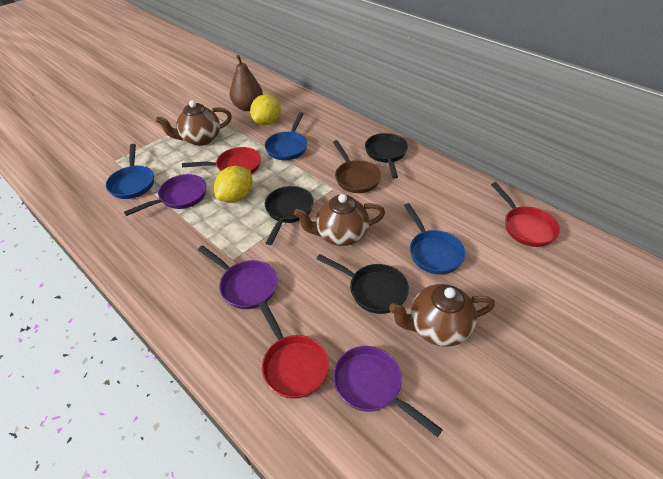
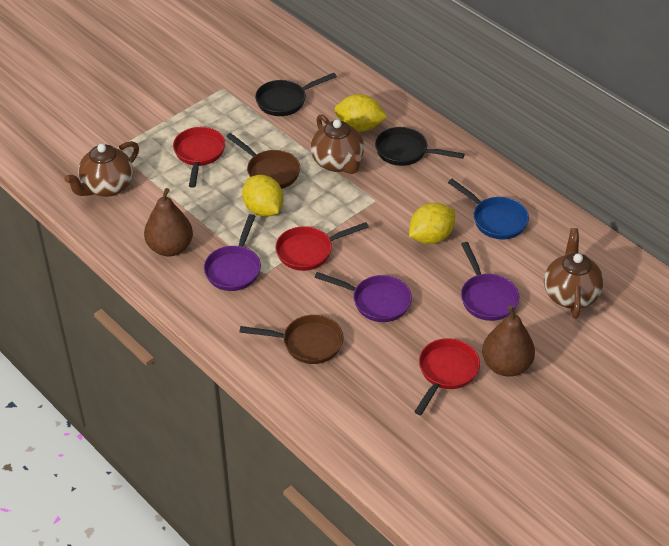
black pan: [265,186,314,245] [316,254,409,314] [365,133,408,179] = 3 -> [255,73,337,116] [375,127,464,166] = 2
blue pan: [106,144,154,199] [265,112,307,160] [404,203,465,274] = 3 -> [448,179,529,239] = 1
brown pan: [333,140,381,193] = 1 -> [226,133,300,189] [240,315,343,364] = 2
brown pear: [230,54,263,111] = 1 -> [144,188,193,257] [482,305,535,377] = 2
yellow lemon: [214,166,253,203] [250,94,281,125] = 2 -> [242,175,284,217] [335,94,387,131] [409,203,455,244] = 3

